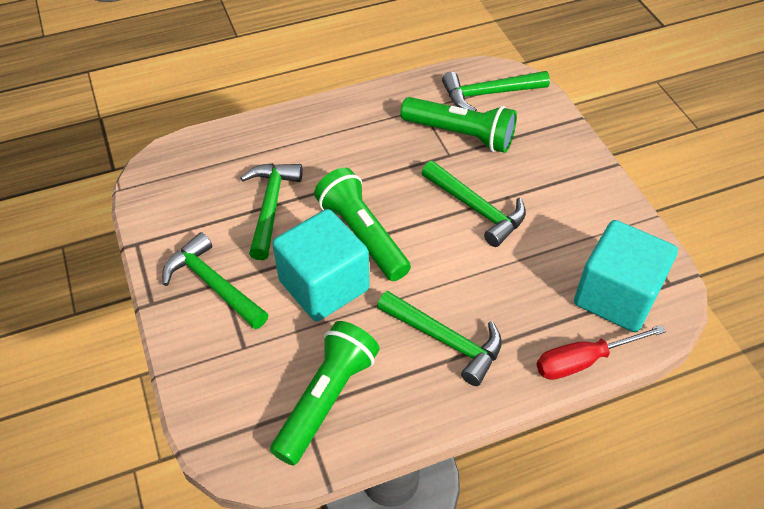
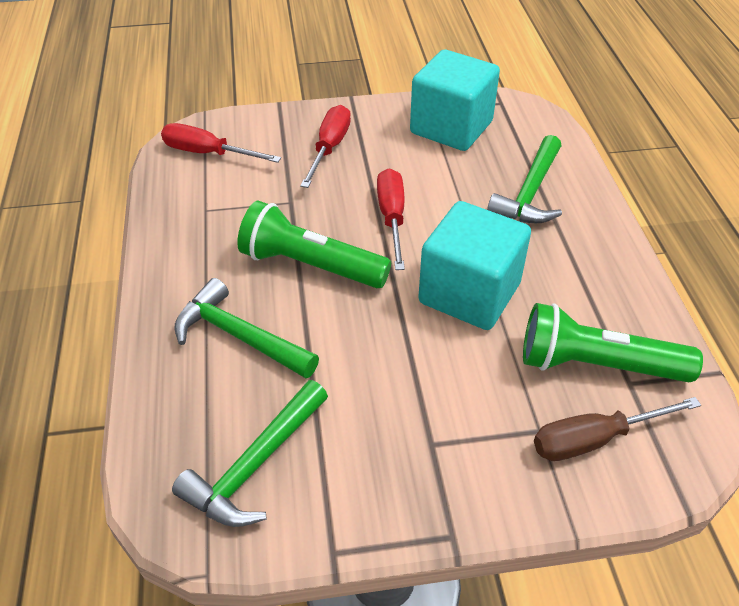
brown screwdriver: none = 0 -> [534,397,701,461] = 1
green flashlight: [270,321,380,465] [314,168,411,281] [401,97,517,153] = 3 -> [237,201,391,288] [523,303,703,382] = 2
green hammer: [162,232,269,329] [240,163,303,260] [377,291,502,386] [422,161,526,247] [442,71,550,111] = 5 -> [172,380,328,527] [174,278,319,378] [487,135,562,223] = 3
red screwdriver: [536,325,666,380] = 1 -> [161,123,281,163] [300,105,351,188] [377,168,405,270] = 3

